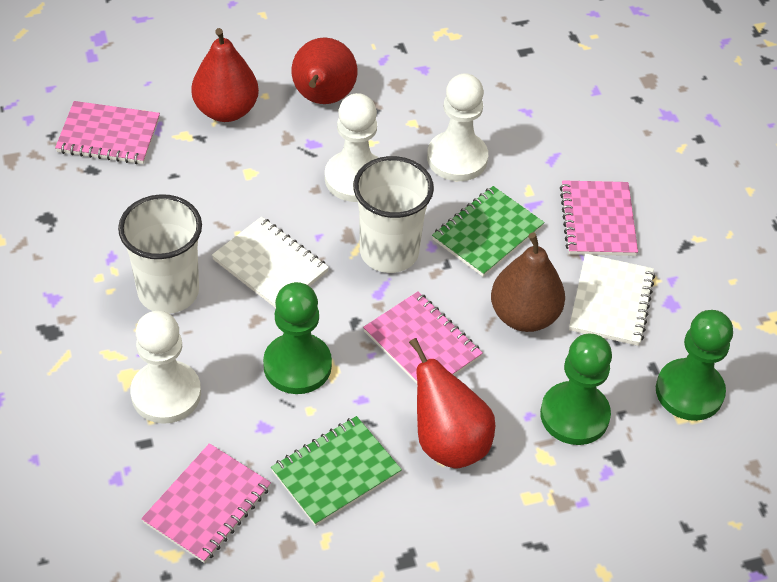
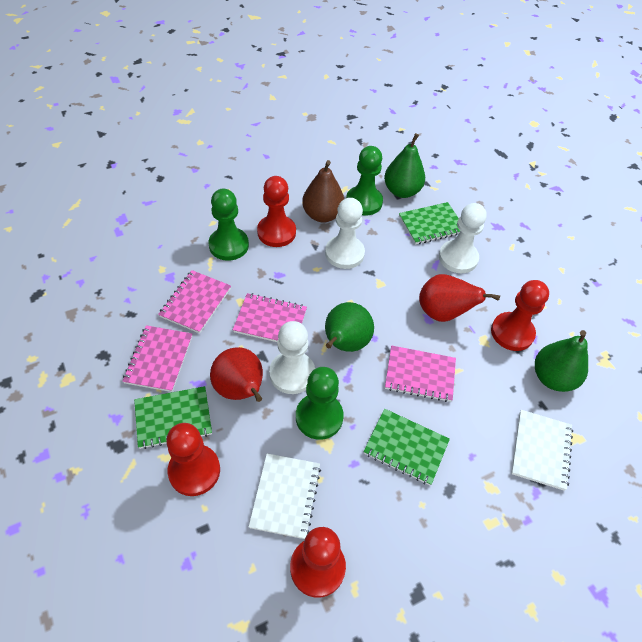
green notebook: [271,416,402,526] [432,186,545,277] = 2 -> [134,386,212,449] [363,409,450,485] [399,202,460,245] = 3
green pear: none = 0 -> [325,302,374,352] [384,133,425,198] [535,330,588,392] = 3
red pawn: none = 0 -> [166,423,220,496] [257,176,296,247] [290,527,346,598] [491,280,549,351] = 4
red pear: [191,28,259,122] [292,37,357,104] [409,338,495,469] = 3 -> [210,347,263,402] [419,274,500,322] = 2
white cup: [118,194,202,314] [353,156,434,273] = 2 -> none = 0

